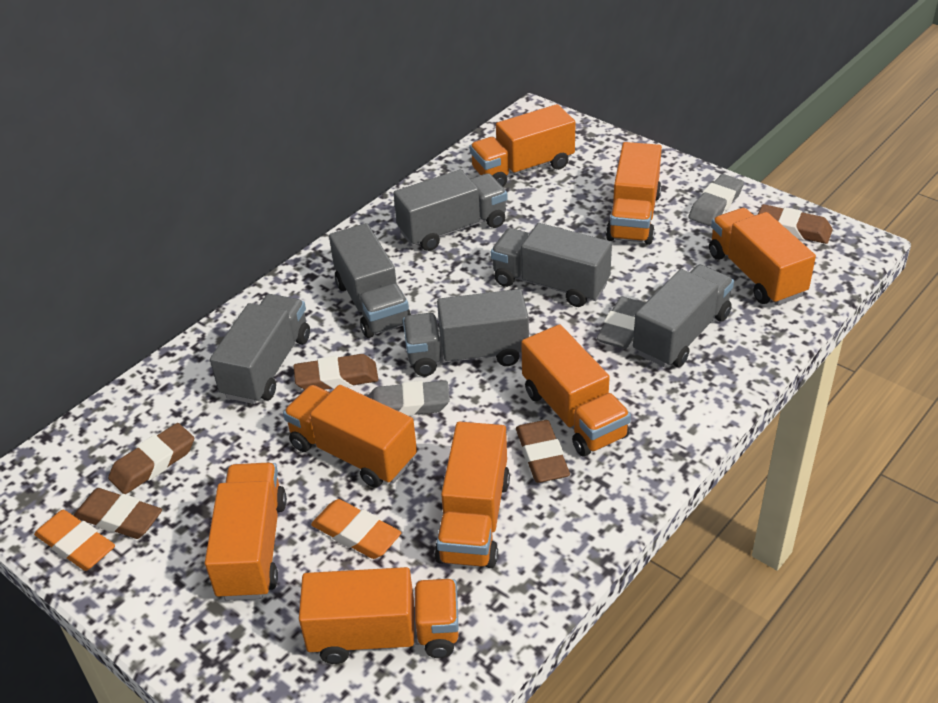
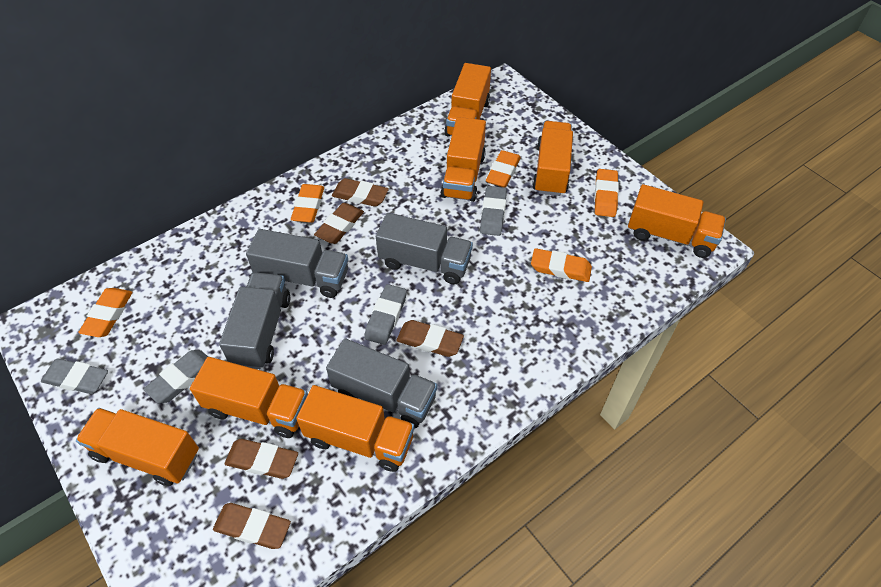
grey eraser: [367,381,450,416] [596,297,645,349] [688,174,744,226] = 3 -> [41,358,108,394] [143,350,208,403] [364,284,407,345] [480,186,507,236] = 4
grey truck: [210,294,310,404] [329,223,411,338] [393,170,507,251] [403,289,529,376] [491,223,612,307] [633,265,734,367] = 6 -> [219,272,290,369] [246,229,348,298] [326,338,437,428] [376,213,473,284] = 4
orange eraser: [34,510,115,571] [311,499,401,559] = 2 -> [78,288,133,337] [291,184,324,223] [486,150,521,188] [531,248,592,282] [594,169,619,217] = 5
orange truck: [205,463,287,601] [283,385,417,488] [299,567,459,664] [435,422,510,568] [469,104,576,187] [521,324,631,457] [606,142,662,245] [709,208,816,305] = 8 -> [76,408,199,486] [190,357,308,438] [296,385,414,472] [441,117,486,202] [444,63,491,136] [532,121,573,196] [628,184,726,258] = 7

